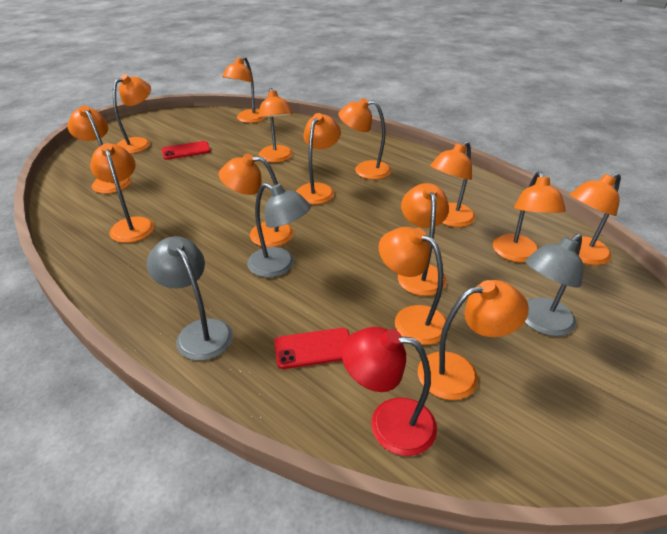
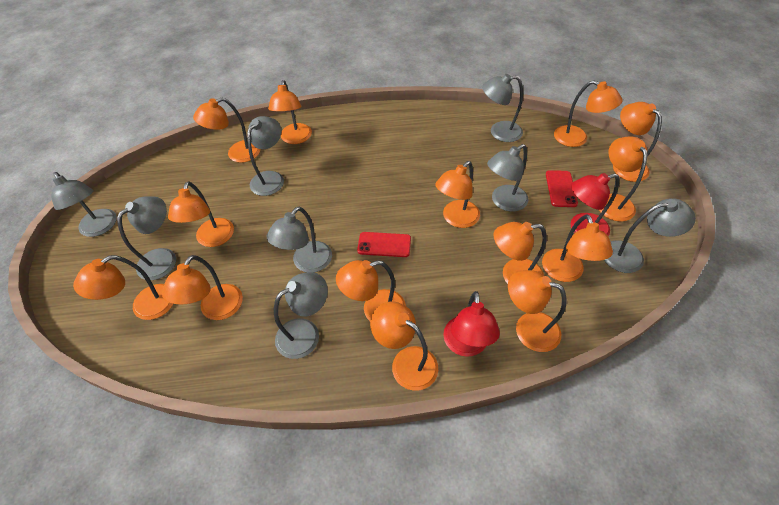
grey lamp: [147,236,233,361] [247,183,311,278] [525,234,583,336] = 3 -> [51,172,117,237] [117,196,176,280] [247,116,284,196] [267,207,332,272] [274,272,328,359] [482,74,523,142] [487,144,529,212] [604,198,696,273] = 8
red lamp: [341,327,437,456] = 1 -> [443,291,500,357] [570,173,619,236] = 2

